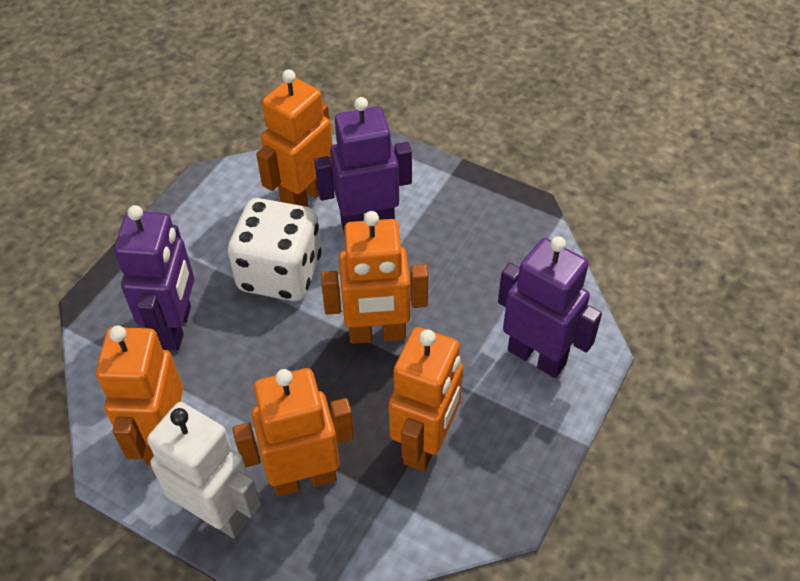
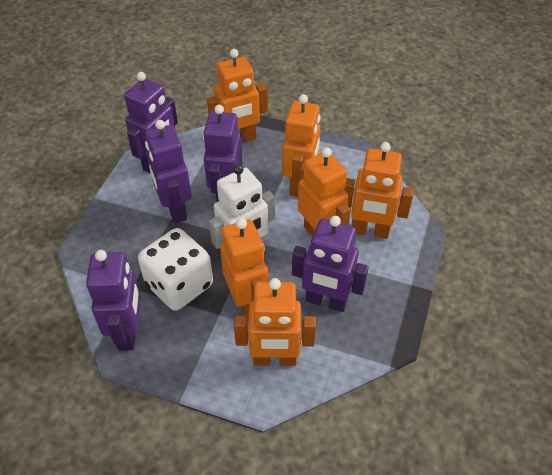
orange robot: [96,326,183,466] [233,368,354,497] [256,69,333,207] [321,211,428,344] [389,327,463,471] = 5 -> [207,49,268,142] [220,218,268,321] [234,278,316,366] [282,94,321,197] [298,147,351,236] [344,142,414,239] = 6
purple robot: [114,205,194,351] [315,97,412,235] [498,236,602,378] = 3 -> [86,250,141,351] [124,72,178,174] [145,120,192,223] [203,105,242,202] [292,216,369,312] = 5

